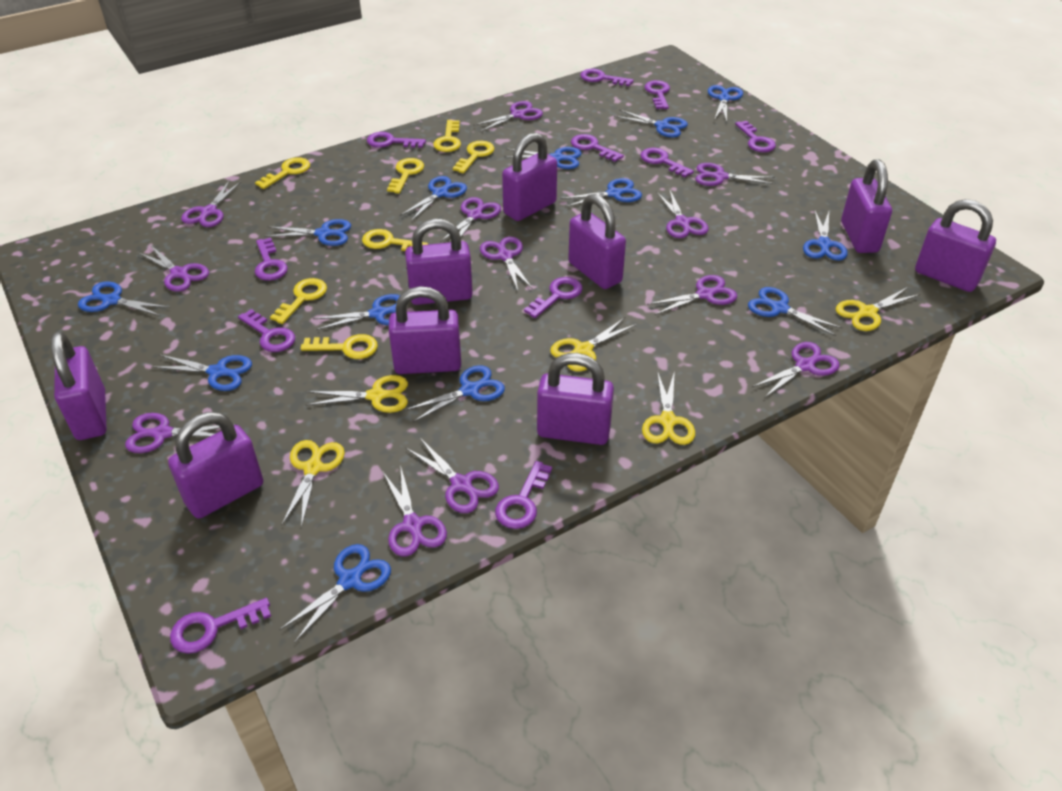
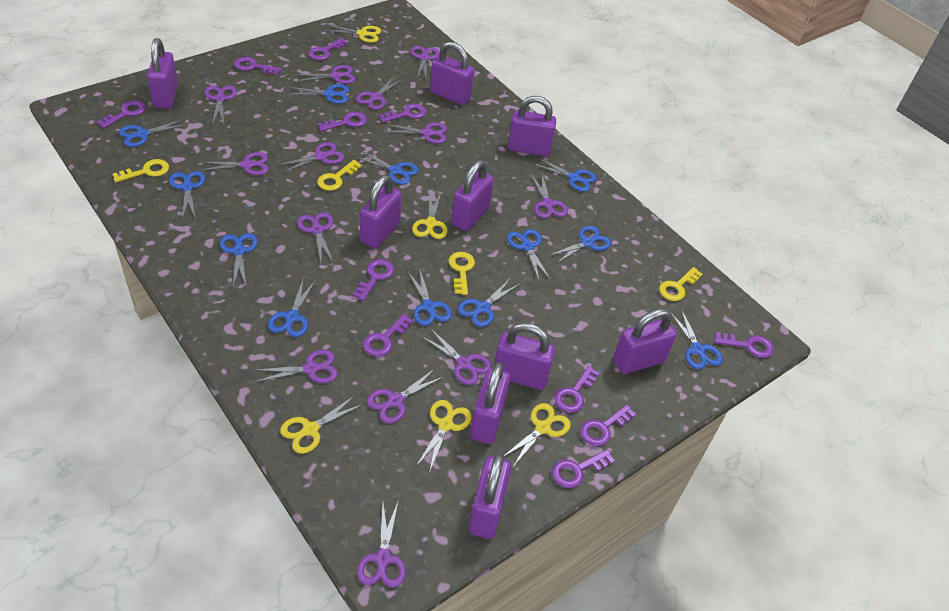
blue scissors: [78,281,171,316] [152,354,252,391] [264,219,351,246] [279,544,391,643] [313,294,400,330] [400,176,467,221] [404,365,505,422] [504,147,582,169] [560,178,642,207] [614,110,688,138] [708,85,743,122] [748,287,842,336] [803,210,848,261] = 13 -> [119,119,189,147] [169,171,205,219] [220,233,258,288] [268,277,316,337] [287,84,349,104] [355,150,419,185] [407,270,452,326] [458,279,521,327] [507,229,551,280] [533,157,597,192] [548,226,611,264] [670,309,723,369] = 12
purple scissors: [125,413,237,453] [137,245,209,292] [181,180,242,227] [383,465,447,557] [406,438,499,513] [440,197,501,242] [473,101,543,132] [480,237,533,291] [647,275,737,315] [656,189,708,238] [695,163,775,186] [752,342,840,398] = 12 -> [199,152,269,175] [204,86,237,124] [253,350,338,383] [278,142,344,173] [294,65,355,84] [297,212,333,262] [356,76,403,110] [357,502,406,587] [367,369,443,424] [384,123,447,144] [411,46,439,81] [421,328,492,385] [531,174,568,219] = 13
yellow key: [255,157,310,189] [270,278,327,324] [301,334,378,359] [362,229,428,251] [387,158,424,194] [433,120,461,152] [453,141,494,173] = 7 -> [113,159,169,182] [317,160,362,191] [449,252,475,295] [659,267,702,301] = 4

